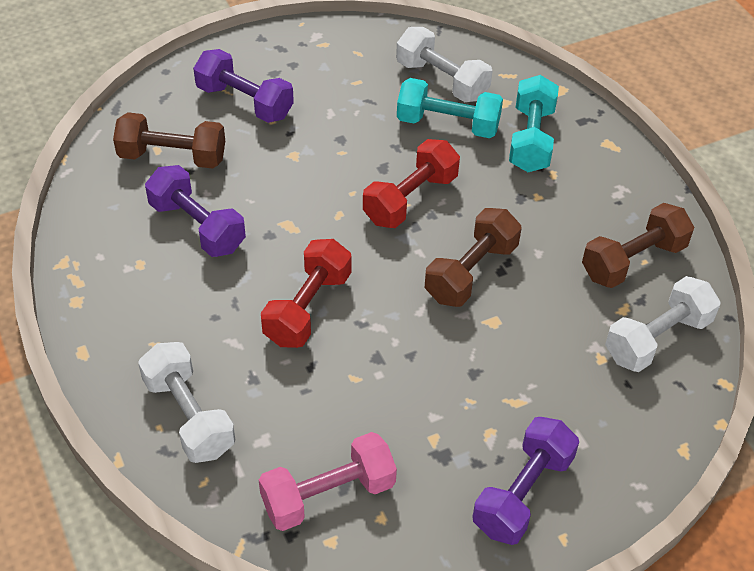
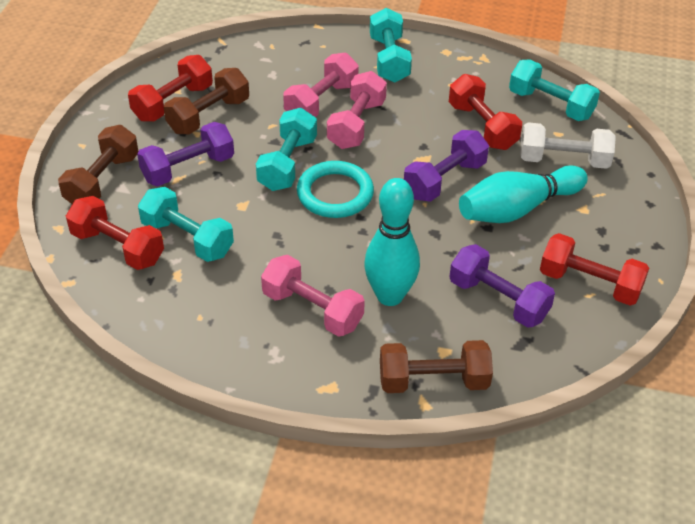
pink dumbbell: [259,432,397,531] = 1 -> [261,255,365,337] [283,53,359,117] [327,71,387,149] = 3
red dumbbell: [261,239,352,348] [363,139,460,228] = 2 -> [66,196,164,270] [128,55,213,122] [449,74,522,150] [540,233,649,305] = 4
turquoise bowling pin: none = 0 -> [364,178,420,306] [459,165,588,223] = 2
turquoise dumbbell: [397,78,503,138] [509,75,559,172] = 2 -> [138,187,234,262] [256,108,317,191] [370,8,412,82] [509,60,600,121] = 4
turquoise ring: none = 0 -> [297,161,374,218] = 1
white dumbbell: [138,342,235,463] [396,27,493,102] [605,276,720,372] = 3 -> [520,122,616,169] = 1

